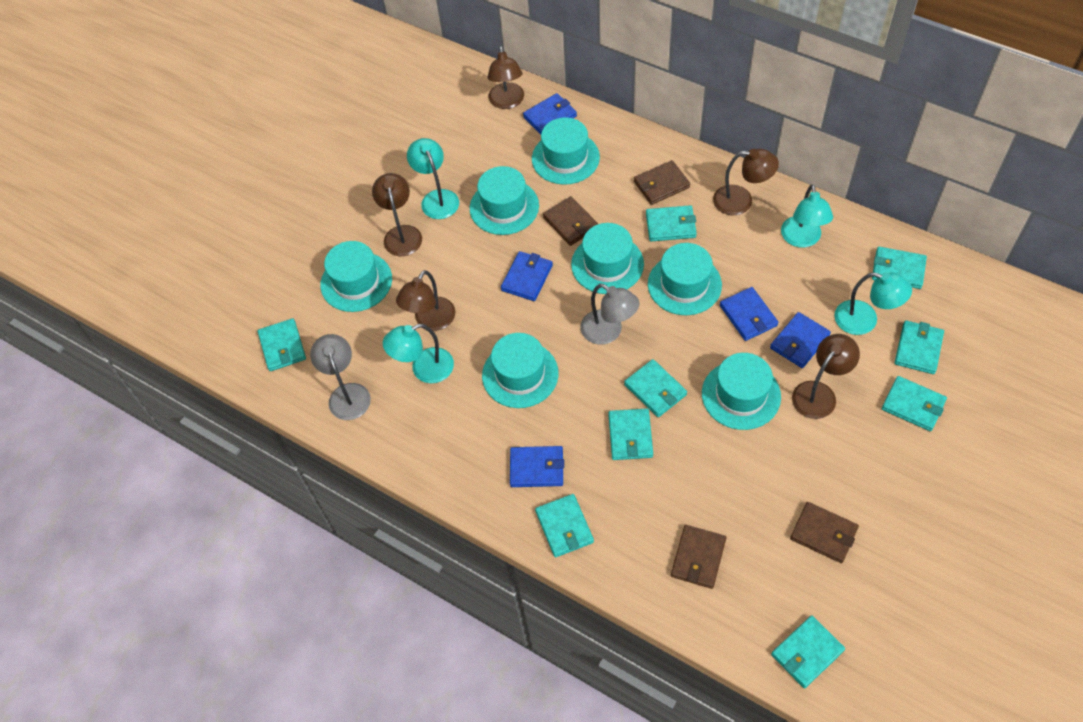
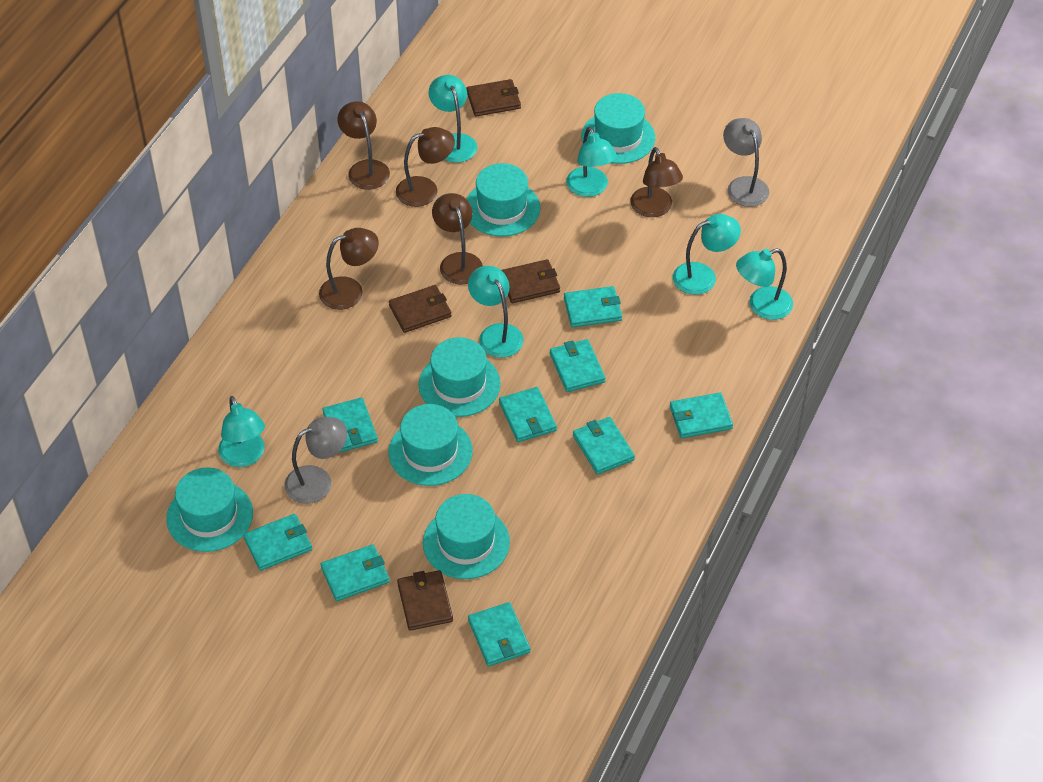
blue wallet: [501,251,553,301] [510,446,564,487] [523,93,577,135] [720,287,778,341] [770,312,831,368] = 5 -> none = 0
turquoise hat: [320,241,392,312] [470,166,539,235] [482,333,559,408] [532,117,600,185] [571,223,644,294] [648,243,722,315] [702,353,781,430] = 7 -> [166,467,253,552] [388,404,473,486] [419,337,501,417] [423,494,510,579] [466,163,540,237] [581,93,655,164] = 6
turquoise lamp: [383,324,454,383] [407,138,459,219] [781,184,833,248] [834,272,912,335] = 4 -> [218,396,265,467] [429,75,477,163] [468,266,524,358] [566,127,617,197] [673,214,741,295] [736,248,793,320] = 6

